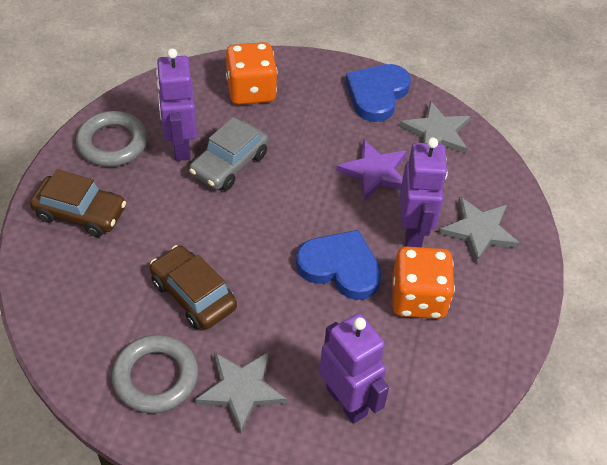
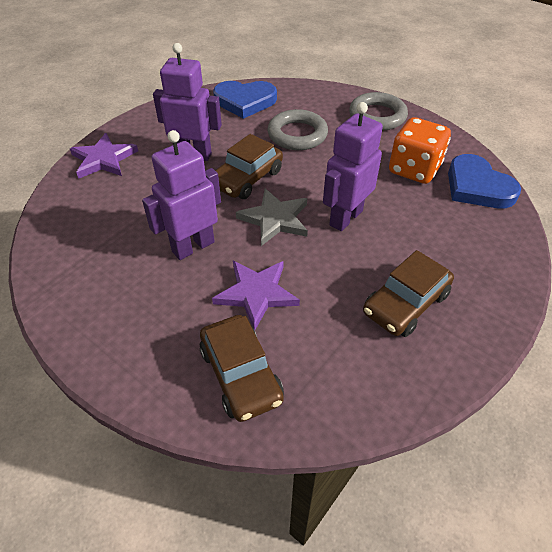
brown car: [30,169,126,237] [150,245,237,329] = 2 -> [199,315,284,422] [215,134,283,199] [363,250,454,337] = 3
grey car: [189,117,269,191] = 1 -> none = 0
grey star: [195,352,287,434] [400,101,470,154] [439,196,519,264] = 3 -> [236,189,308,246] = 1
orange dice: [226,42,277,105] [392,246,455,319] = 2 -> [389,117,451,184] = 1
purple star: [336,139,407,201] = 1 -> [70,133,138,179] [212,261,300,330] = 2

